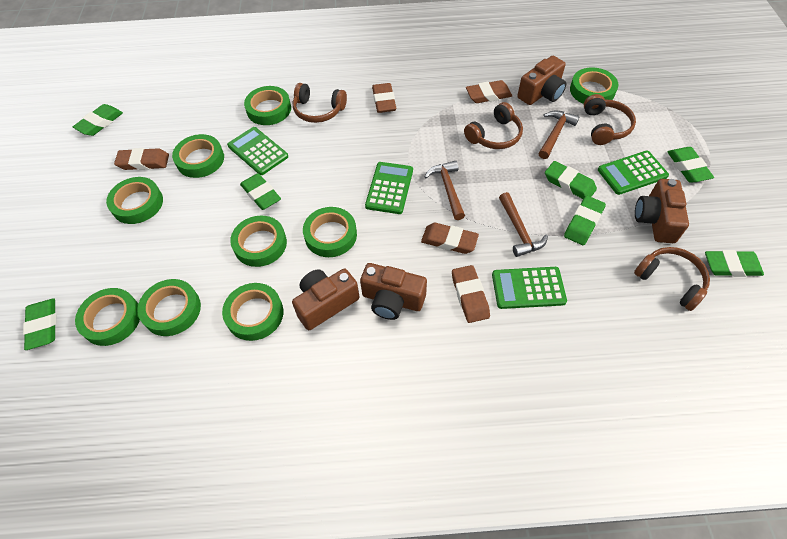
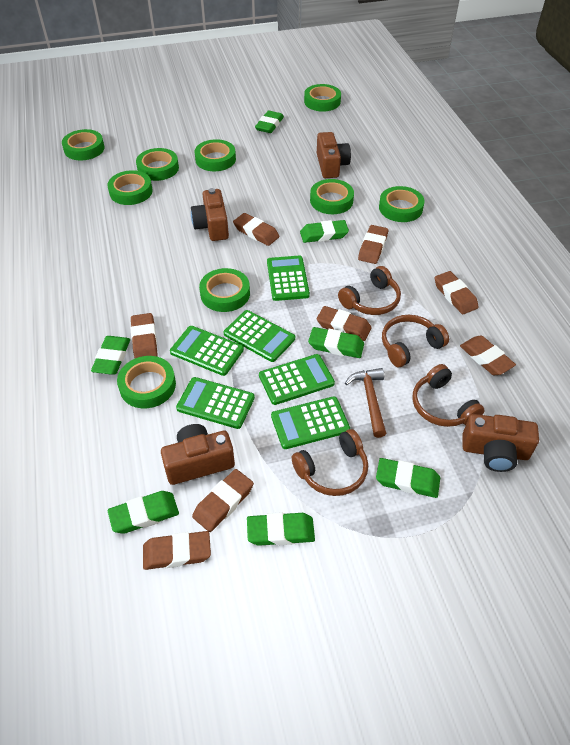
brown eraser: [114,148,169,170] [372,83,396,113] [421,223,479,254] [452,265,490,323] [466,80,512,103] = 5 -> [131,313,158,358] [143,531,211,570] [192,469,254,532] [233,213,279,246] [317,306,372,341] [358,225,388,264] [435,271,479,314] [460,335,516,375] = 8
brown hammer: [425,161,465,220] [499,192,548,257] [539,110,580,159] = 3 -> [345,368,387,438] = 1
green calculator: [227,127,288,175] [365,162,413,214] [492,267,567,309] [598,151,669,195] = 4 -> [170,326,244,376] [176,377,255,429] [224,310,295,362] [259,354,335,405] [267,256,310,301] [271,396,350,449] = 6

